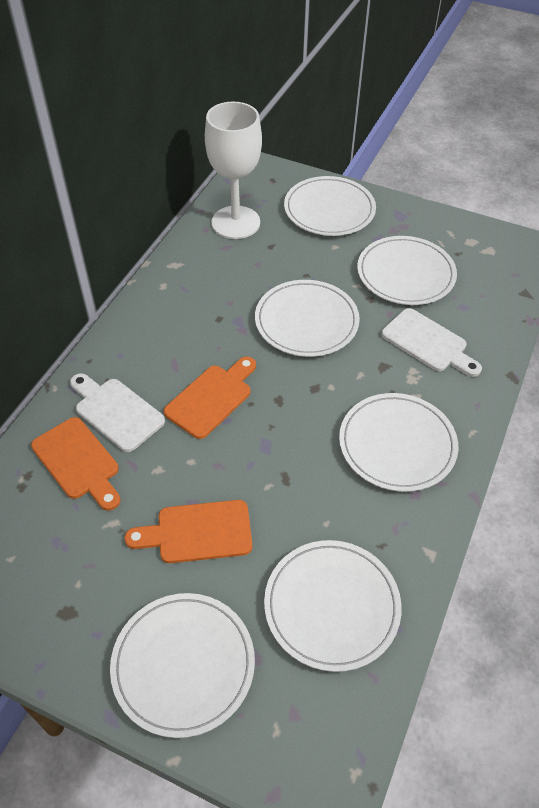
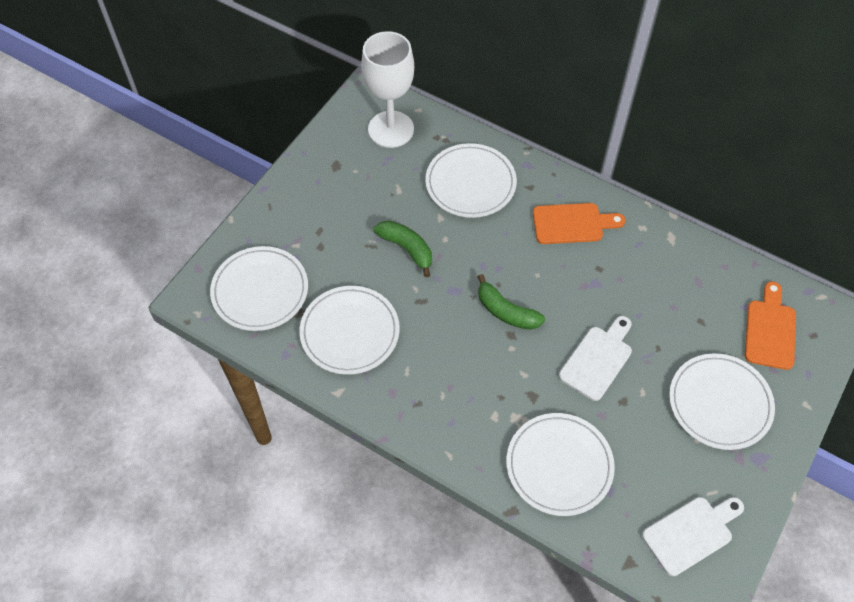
green banana: none = 0 -> [374,221,432,277] [478,274,545,330] = 2
orange cutting board: [31,417,120,511] [124,500,252,563] [164,357,256,439] = 3 -> [533,203,625,244] [745,281,796,370] = 2
white plate: [110,593,255,738] [255,280,360,357] [264,540,402,672] [284,176,376,236] [339,393,458,492] [357,236,457,305] = 6 -> [210,246,308,331] [299,286,400,375] [425,143,517,218] [506,413,615,516] [669,353,775,450] = 5

